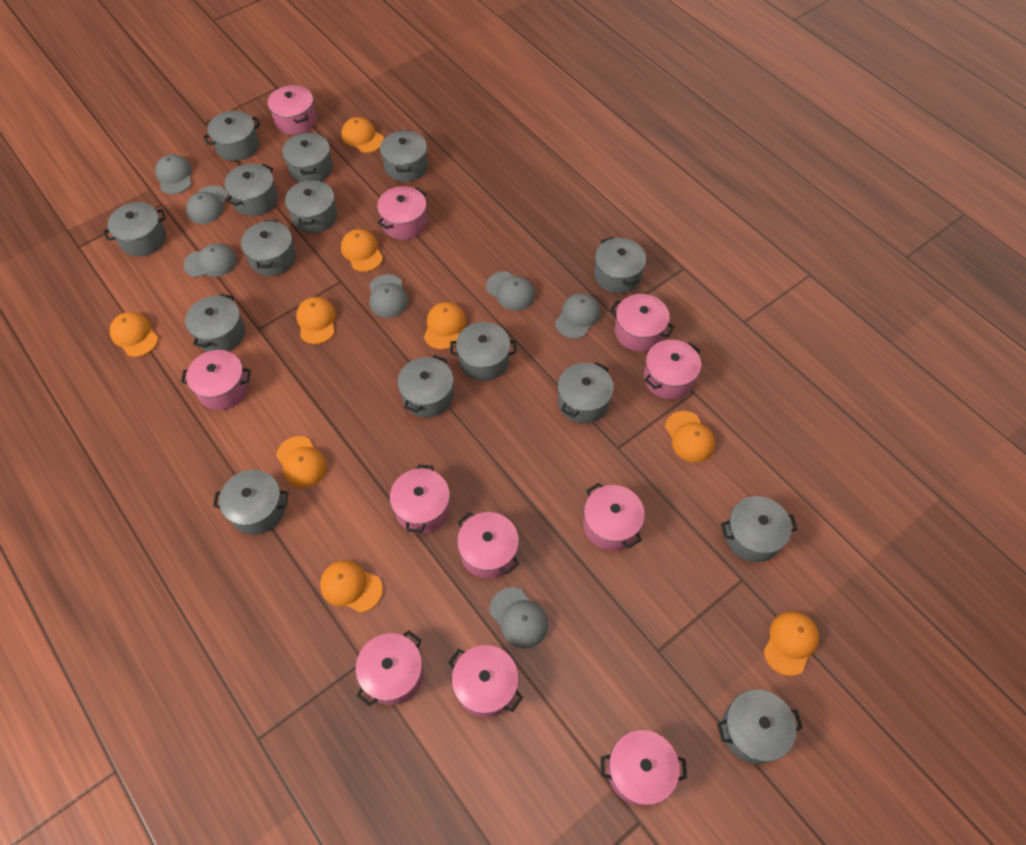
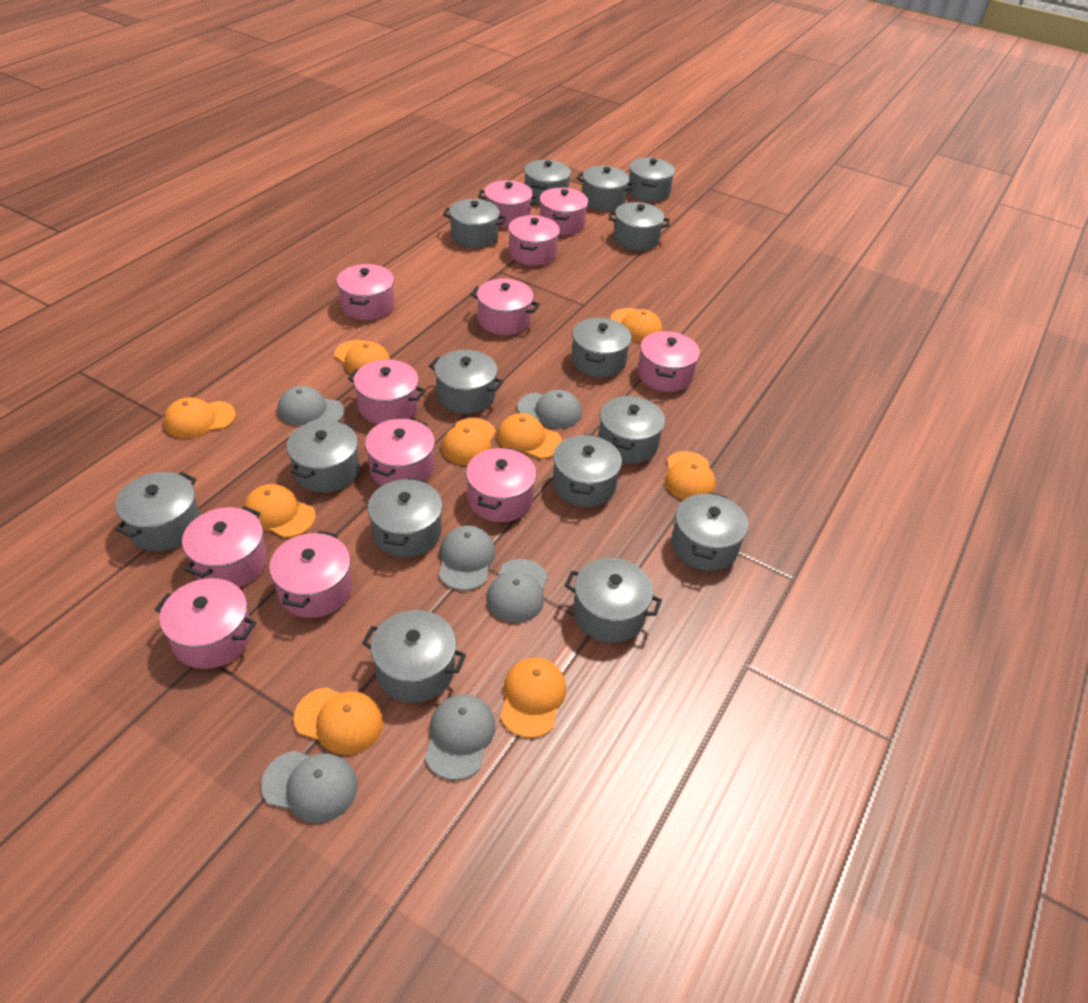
grey cap: [155,154,192,194] [183,243,237,277] [186,185,228,224] [369,274,408,318] [486,271,535,311] [490,587,548,648] [555,293,601,339] = 7 -> [261,751,358,823] [278,386,344,426] [425,694,495,780] [439,525,495,591] [486,559,548,623] [517,390,582,429] = 6
pink pot: [181,350,251,410] [268,85,317,135] [355,630,423,707] [377,186,427,240] [390,464,450,533] [448,645,523,718] [457,512,519,579] [583,483,645,551] [601,730,687,806] [610,294,674,352] [644,340,701,399] = 11 -> [155,578,256,669] [182,506,267,587] [269,531,352,618] [337,264,394,320] [348,360,426,424] [365,419,435,486] [466,447,537,522] [470,279,540,335] [478,180,539,228] [508,215,560,266] [540,188,588,235] [638,331,700,392] = 12

